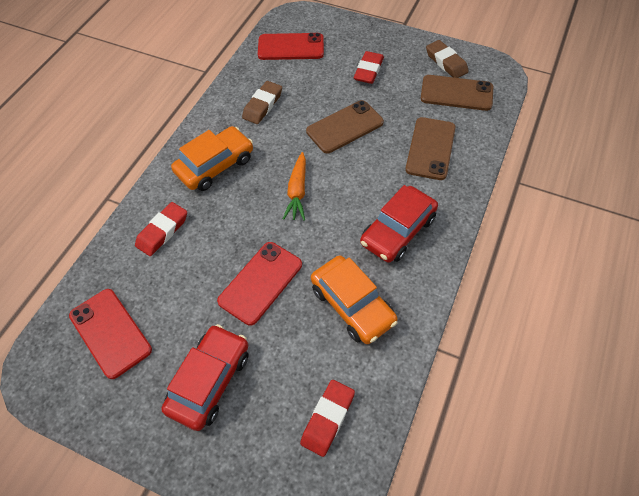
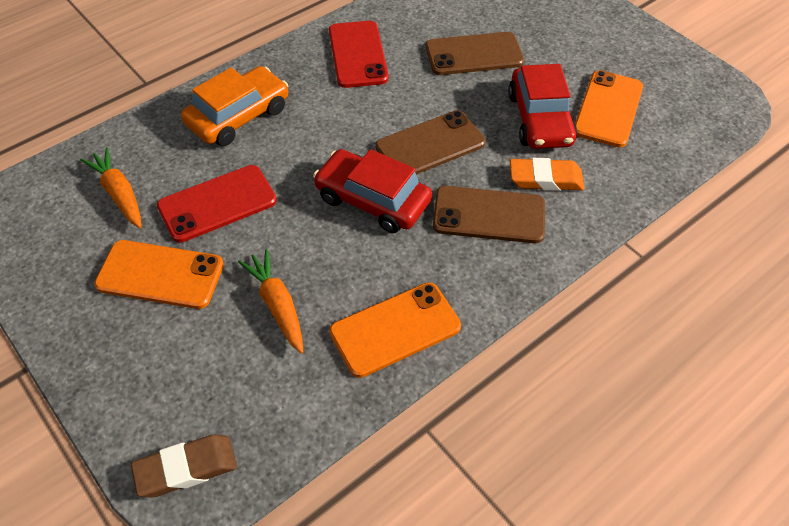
brown eraser: [242,81,282,124] [426,40,469,78] = 2 -> [131,434,237,498] = 1
orange car: [171,126,253,191] [311,255,398,344] = 2 -> [181,66,288,146] = 1
orange carrot: [283,152,306,221] = 1 -> [80,147,142,228] [238,249,303,354] = 2
orange eraser: none = 0 -> [510,158,584,191] = 1
orange phone: none = 0 -> [94,240,224,309] [329,282,461,378] [575,70,643,148] = 3
red eraser: [135,202,187,256] [300,380,355,457] [354,51,384,84] = 3 -> none = 0
red phone: [69,289,152,379] [217,242,302,326] [258,33,324,60] = 3 -> [157,165,277,243] [329,21,389,88] = 2

